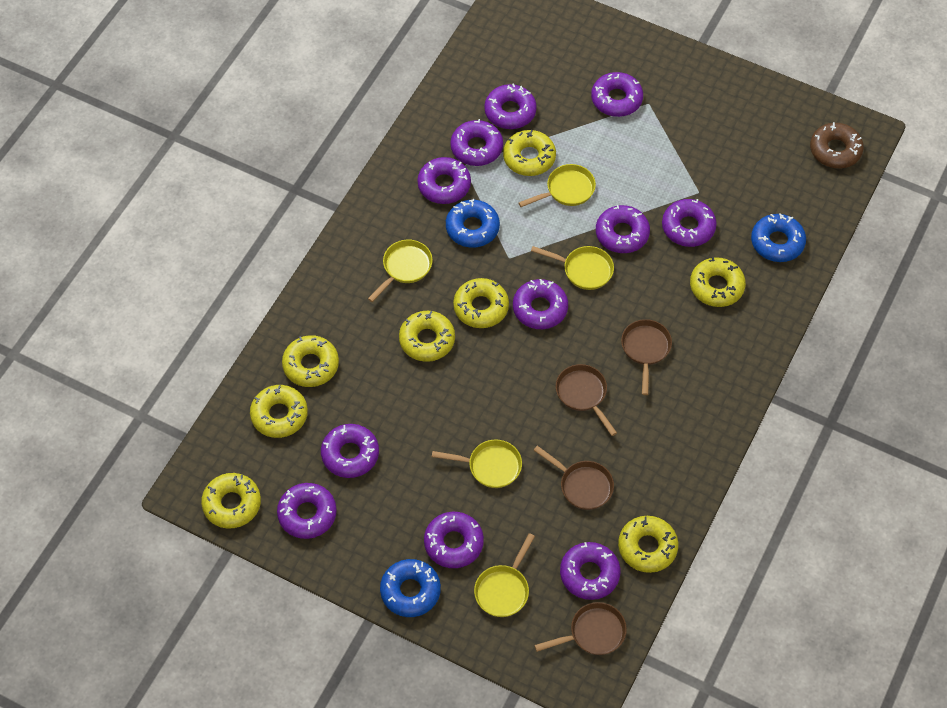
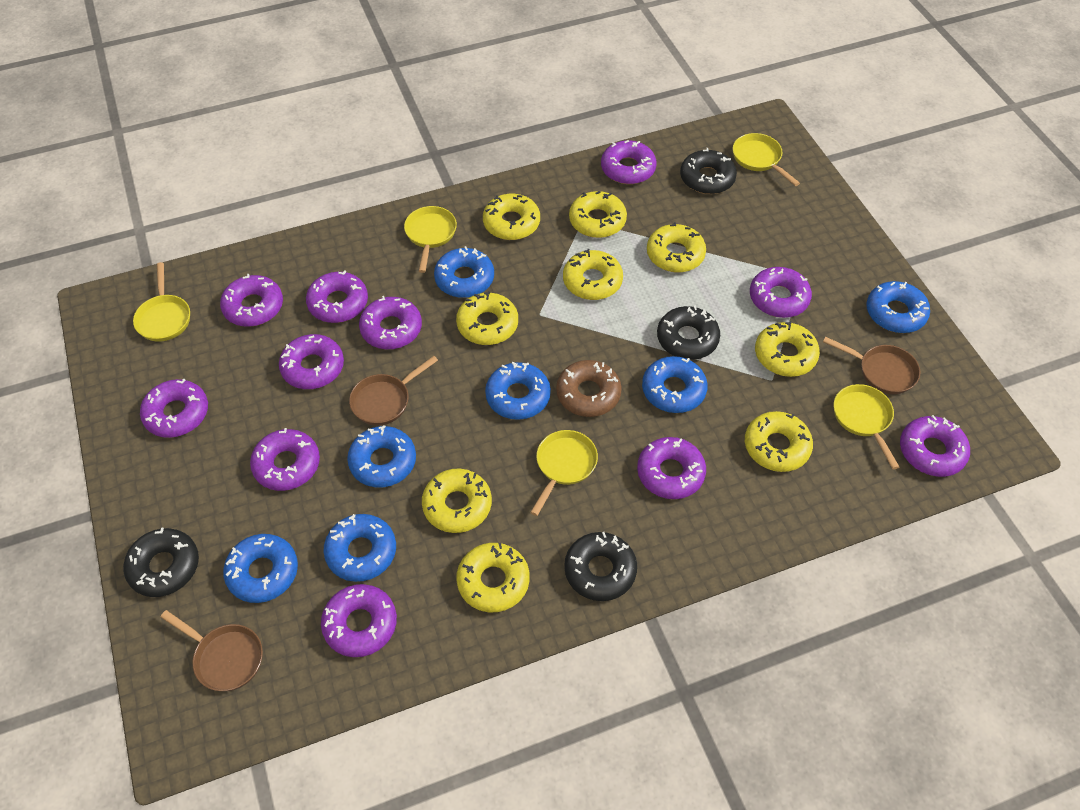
black donut: none = 0 -> [123,528,199,597] [564,532,637,601] [657,306,720,360] [680,148,737,194] = 4
blue donut: [380,559,441,617] [446,199,500,248] [751,214,806,262] = 3 -> [223,534,298,603] [323,514,396,582] [347,425,416,487] [434,246,494,298] [485,362,551,420] [642,356,708,413] [866,281,930,333] = 7
brown pan: [533,446,614,510] [534,602,627,655] [555,364,617,436] [621,319,672,395] = 4 -> [161,610,263,691] [349,356,438,426] [823,337,920,394] = 3
yellow donut: [201,473,261,529] [250,385,308,438] [282,335,339,387] [399,311,455,362] [453,278,509,328] [503,130,556,176] [618,516,678,573] [690,257,746,307] = 8 -> [422,469,492,533] [456,291,518,345] [456,543,530,612] [483,194,540,240] [563,249,623,300] [569,191,627,238] [647,222,706,272] [745,411,813,472] [755,321,820,377] = 9

